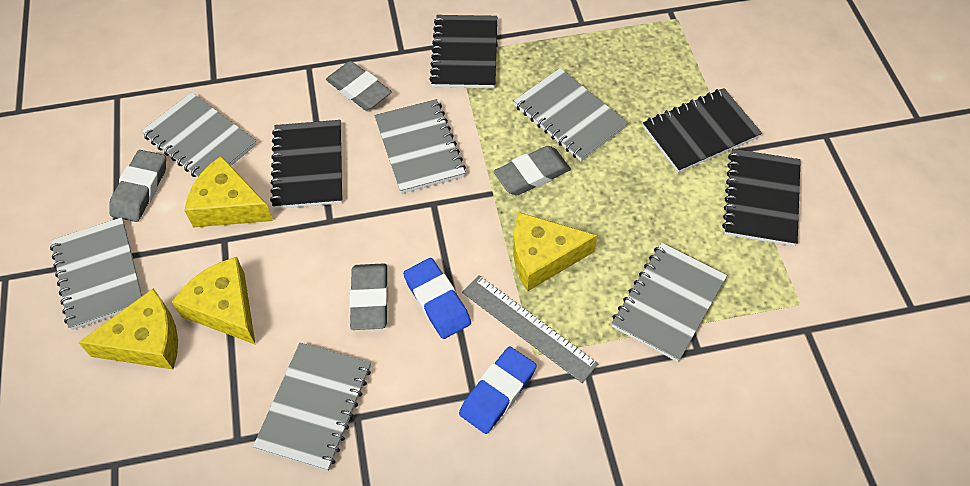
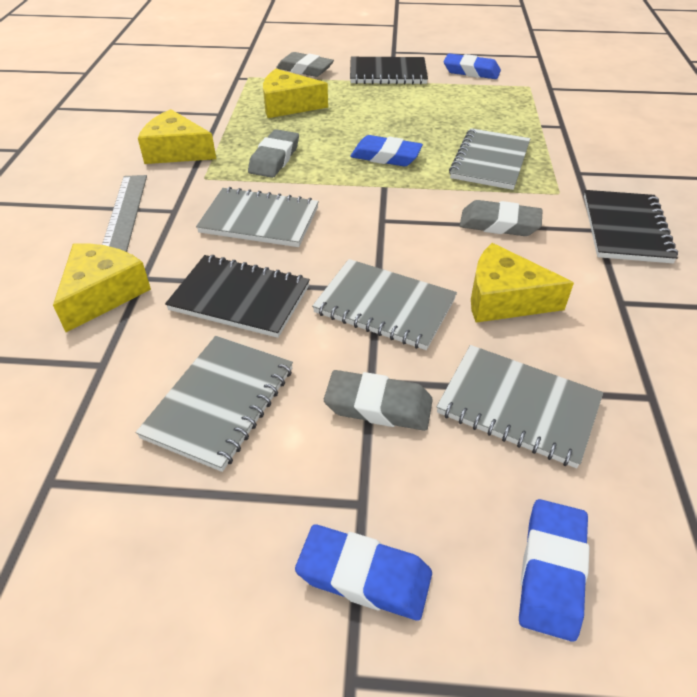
black notebook: [270,120,342,209] [429,15,497,88] [643,88,762,173] [722,149,801,246] = 4 -> [165,255,310,338] [350,57,428,85] [584,190,678,263] = 3
blue eraser: [403,258,471,339] [459,346,537,434] = 2 -> [295,524,432,621] [350,135,423,166] [444,53,501,79] [519,499,589,642] = 4
grey notebook: [50,217,142,330] [141,92,257,177] [253,342,371,471] [374,99,466,194] [514,68,628,161] [611,243,727,362] = 6 -> [136,336,293,472] [196,187,319,247] [312,259,457,350] [437,345,603,468] [449,128,530,190] = 5

